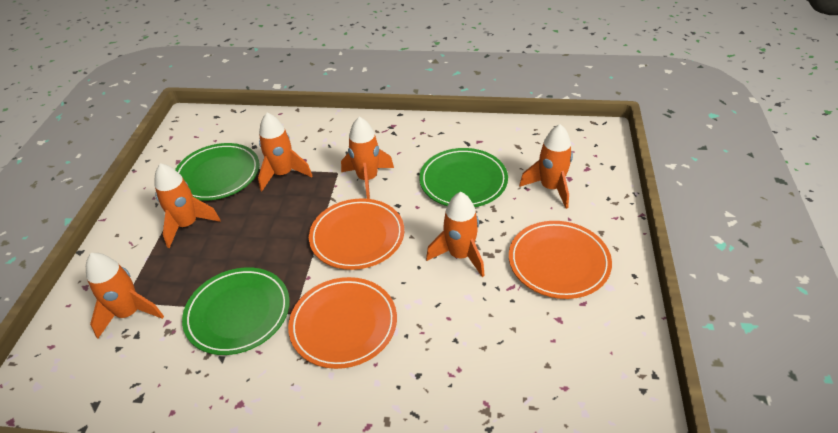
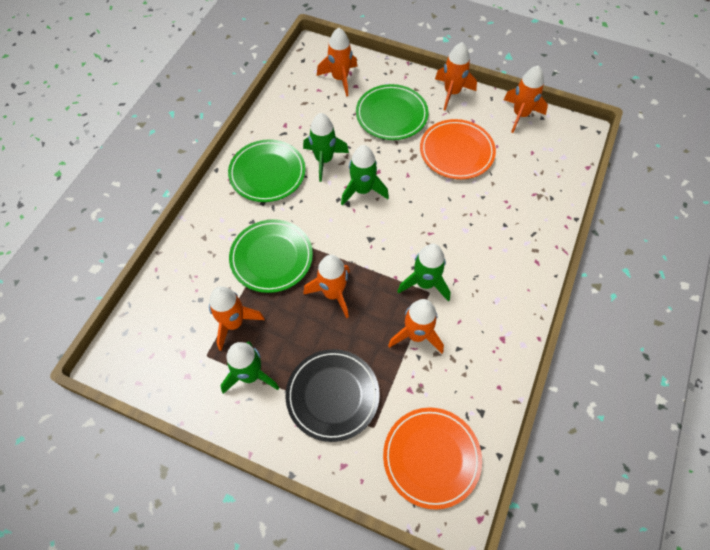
black plate: none = 0 -> [286,349,380,442] = 1
green rocket: none = 0 -> [220,342,279,394] [303,113,349,182] [341,145,389,206] [397,244,451,302] = 4
orange plate: [288,277,397,369] [309,198,404,270] [509,221,612,299] = 3 -> [383,408,482,510] [420,119,496,179] = 2

